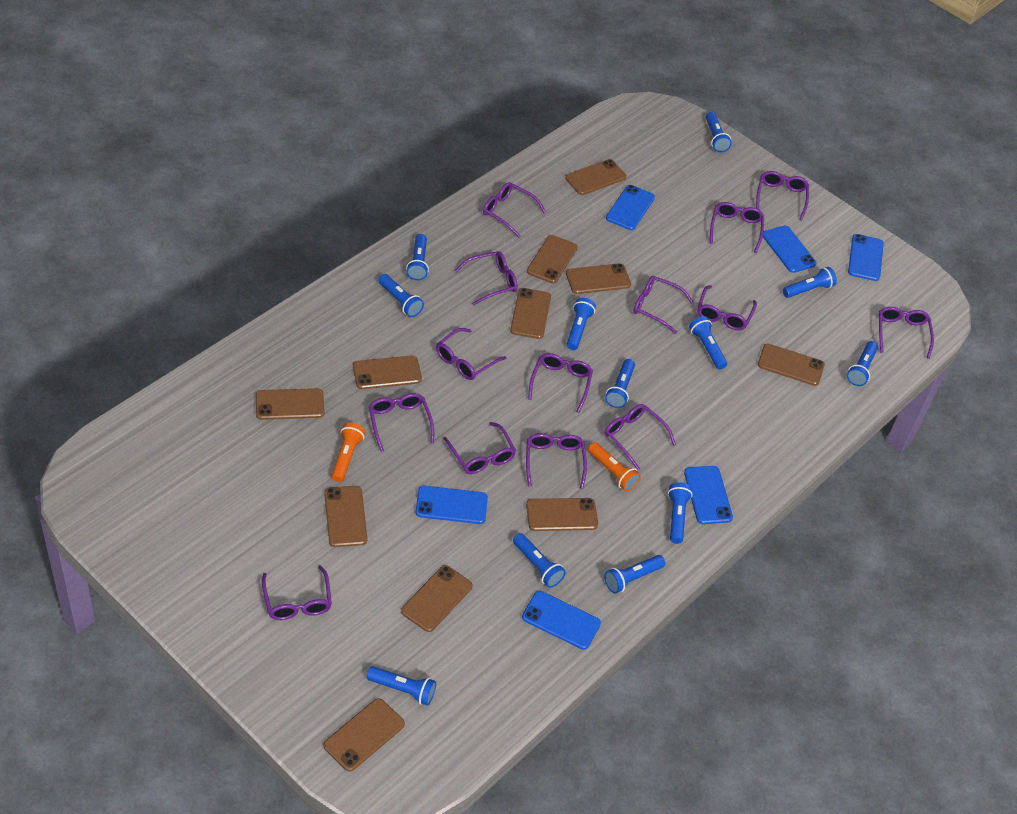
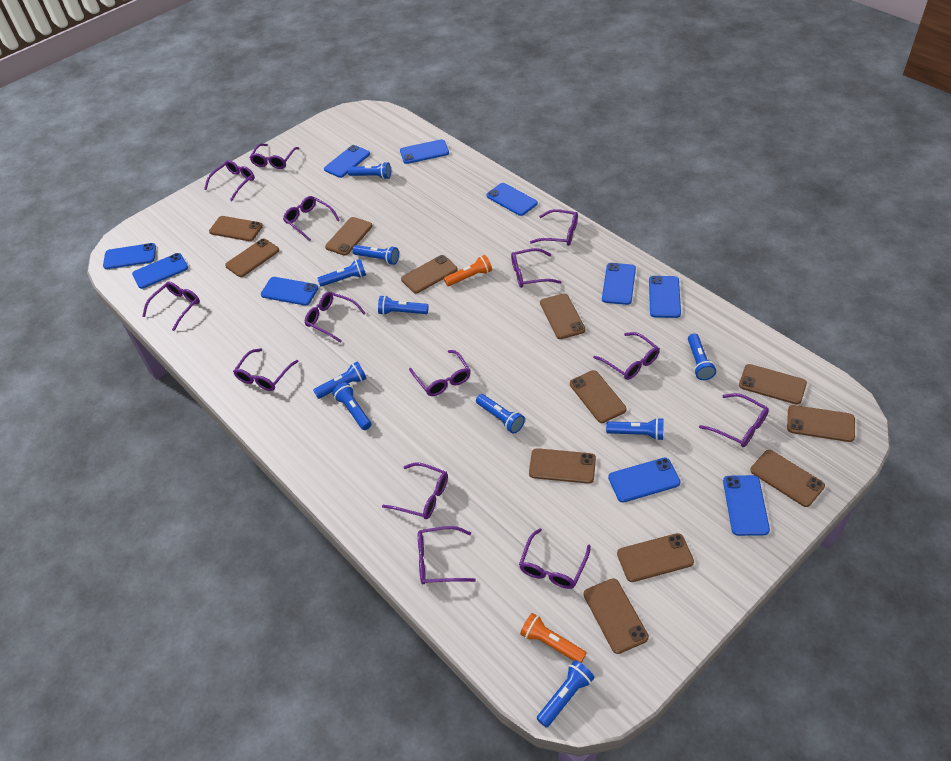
blue flashlight: [367,666,436,706] [378,274,424,317] [406,234,429,280] [513,533,566,588] [566,298,596,350] [604,555,665,594] [605,359,635,408] [668,482,693,544] [689,316,727,369] [706,112,732,152] [783,267,837,298] [847,341,878,386] = 12 -> [313,361,367,399] [317,259,366,287] [332,382,371,430] [348,162,391,180] [353,245,399,265] [378,295,429,315] [476,394,525,434] [537,660,595,728] [606,418,664,441] [688,334,716,380] = 10
blue phone: [416,486,488,524] [522,591,601,650] [606,185,655,230] [684,466,733,524] [763,226,816,273] [848,234,884,281] = 6 -> [103,243,156,269] [132,253,188,289] [261,277,318,306] [324,145,370,178] [400,139,449,164] [486,183,538,216] [602,263,636,305] [608,458,681,502] [649,276,681,318] [723,475,770,536] = 10
brown phone: [256,388,325,420] [323,698,405,772] [324,486,368,547] [353,355,422,389] [401,565,473,632] [510,288,551,339] [526,498,598,531] [527,235,577,284] [565,159,627,195] [566,263,631,294] [758,343,825,386] = 11 -> [209,216,263,241] [225,239,279,277] [325,217,372,256] [401,255,458,293] [529,448,596,484] [540,293,585,339] [570,370,627,423] [584,578,649,654] [617,533,694,582] [739,364,807,404] [750,450,825,507] [787,405,855,442] = 12

